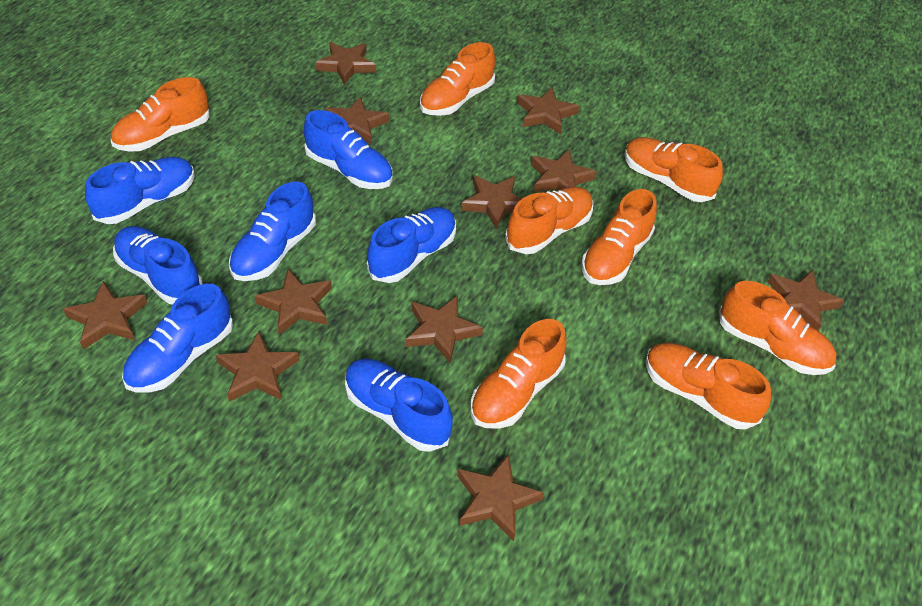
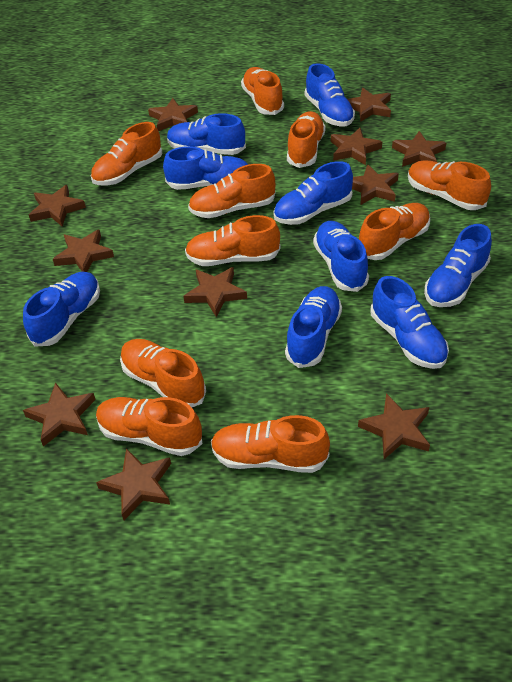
blue shoe: [85,157,195,224] [113,226,203,305] [122,284,233,393] [229,181,316,281] [304,110,393,189] [345,359,453,452] [367,207,456,283] = 7 -> [23,272,100,347] [163,146,248,190] [167,113,246,155] [273,161,353,225] [285,286,342,368] [305,63,355,126] [313,221,369,292] [371,276,449,369] [424,224,492,307] = 9
orange shoe: [111,77,209,152] [420,42,495,116] [470,319,567,429] [505,187,593,254] [581,189,657,285] [625,137,723,202] [646,343,771,429] [719,281,837,375] = 8 -> [91,122,162,186] [96,397,202,456] [120,339,206,407] [185,215,280,266] [188,164,275,218] [211,415,330,473] [241,67,284,115] [287,111,326,168] [359,203,430,260] [408,161,491,210] = 10

